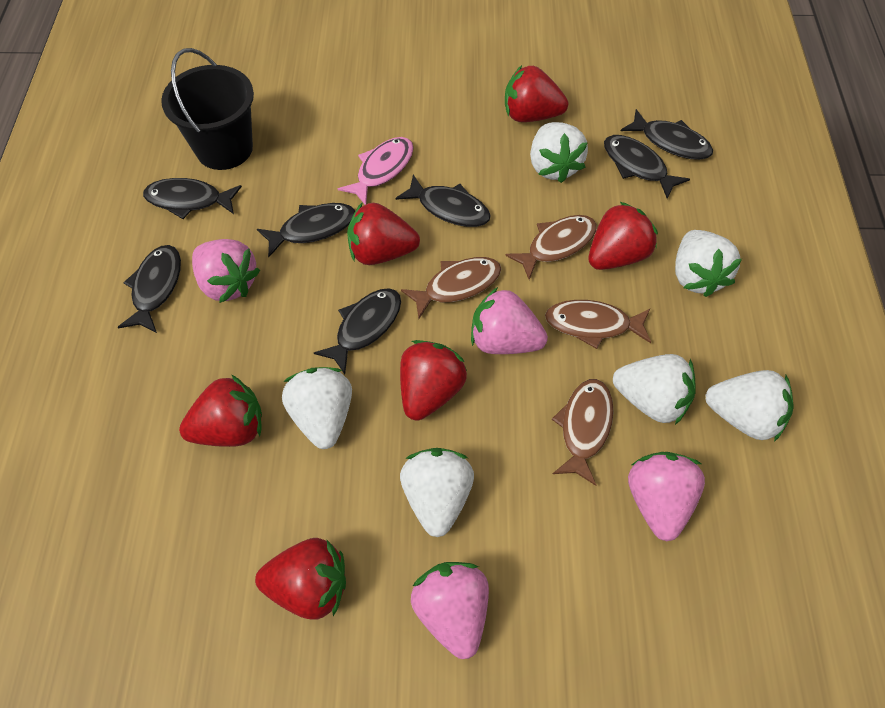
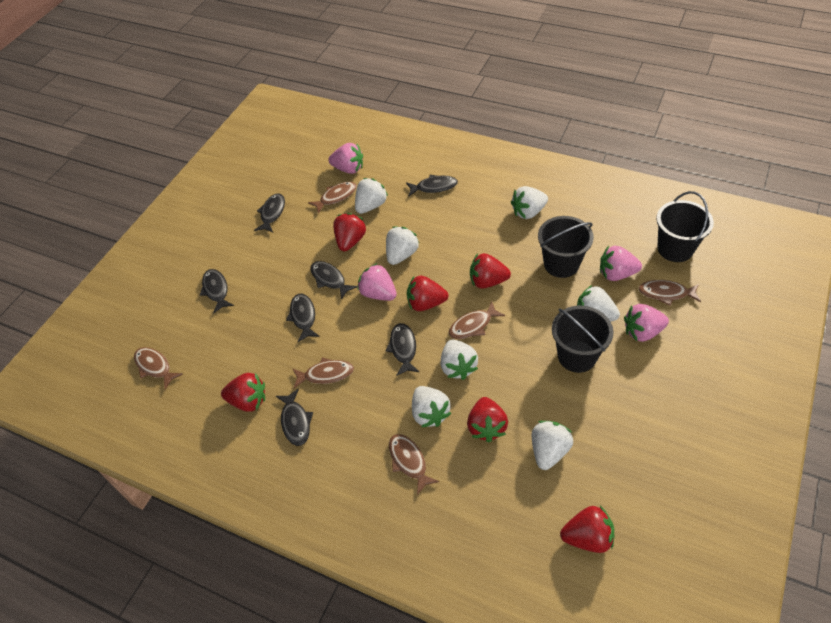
black bucket: [161,48,254,170] = 1 -> [538,216,594,278] [552,306,614,373] [656,191,714,262] = 3
brown fish: [401,257,501,319] [505,215,597,280] [545,300,651,349] [552,379,614,486] = 4 -> [134,347,183,389] [292,357,354,388] [308,182,357,214] [389,434,439,495] [449,302,505,339] [639,280,701,306] = 6
pink fish: [338,137,413,205] = 1 -> none = 0
white strawberry: [282,367,352,449] [400,448,474,537] [530,122,588,183] [613,354,696,425] [675,230,742,297] [705,370,794,442] = 6 -> [355,178,388,214] [386,226,419,265] [412,386,451,428] [441,340,478,380] [511,186,548,219] [532,421,573,470] [577,285,620,321] = 7

